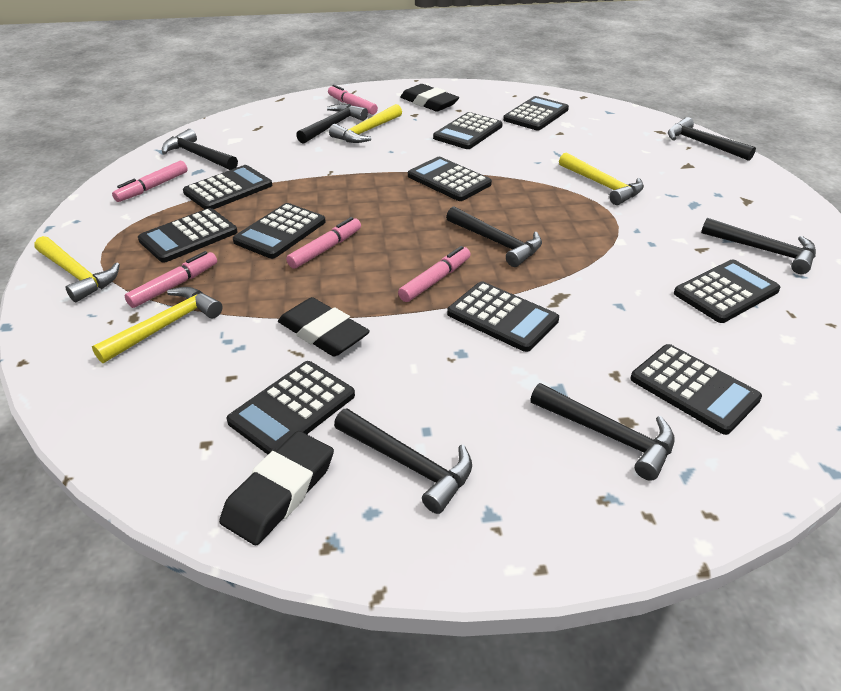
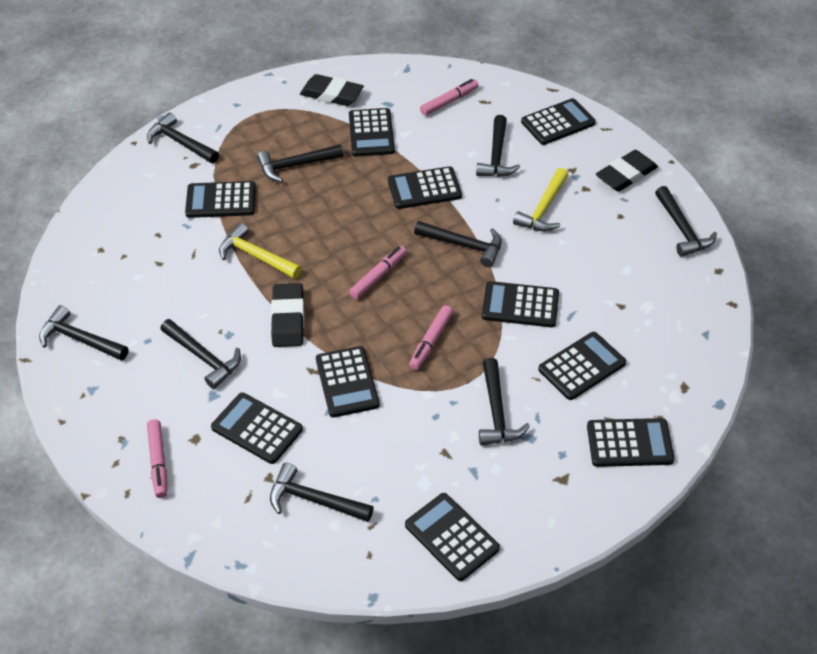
black hammer: [162,129,238,170] [296,104,368,144] [334,409,472,514] [446,206,542,267] [530,383,675,481] [668,117,756,161] [701,218,816,274] = 7 -> [39,305,128,361] [147,112,219,163] [160,319,241,389] [257,144,343,182] [270,463,374,522] [414,221,502,267] [476,115,520,177] [479,358,530,445] [655,186,717,257] = 9
pink marker: [112,161,188,202] [125,251,217,308] [286,217,361,269] [328,84,378,115] [398,246,471,302] = 5 -> [147,419,167,498] [349,246,407,299] [409,305,453,370] [420,79,479,116] = 4
yellow hammer: [34,236,120,302] [92,287,223,363] [329,104,402,143] [559,152,644,205] = 4 -> [219,223,301,279] [513,168,568,232] = 2

